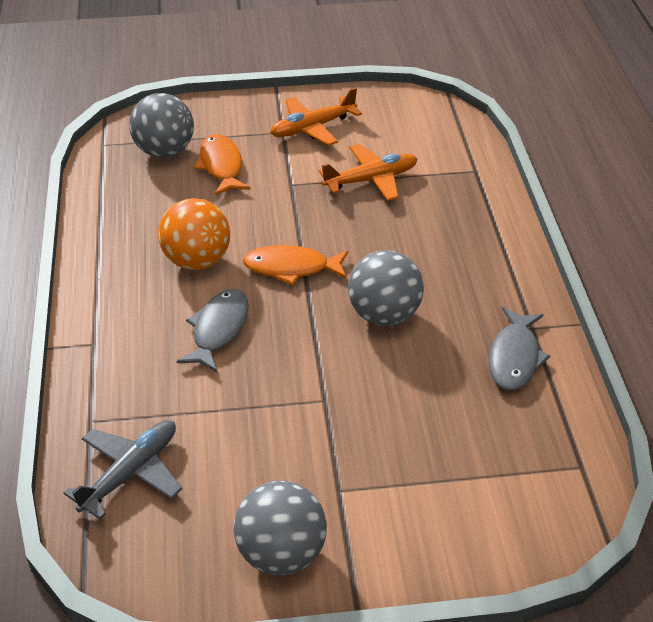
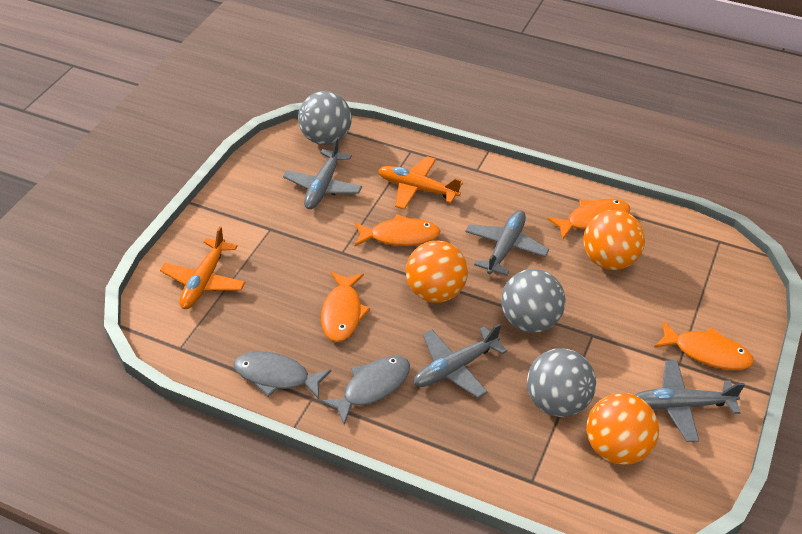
grey plane: [64,420,182,519] = 1 -> [283,137,362,209] [414,323,507,398] [465,210,549,276] [635,360,745,442] = 4
orange ball: [158,198,230,270] = 1 -> [406,241,468,303] [583,210,645,270] [586,393,659,465] = 3
orange fish: [194,134,251,195] [243,245,348,285] = 2 -> [321,272,370,342] [355,214,440,246] [547,199,630,240] [654,321,754,370] = 4

